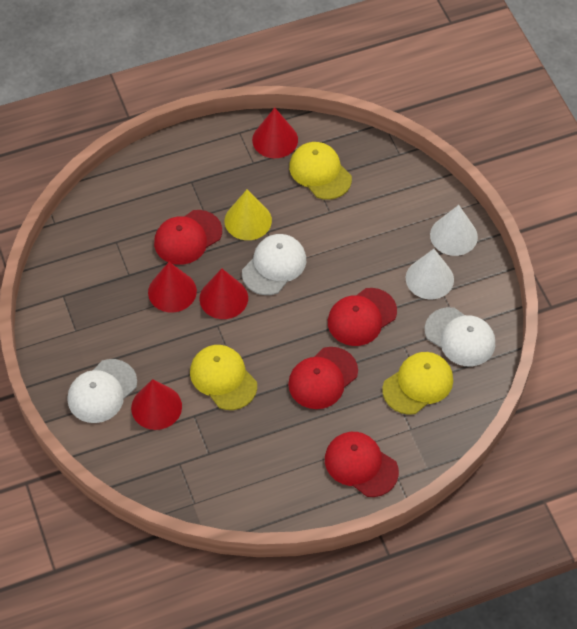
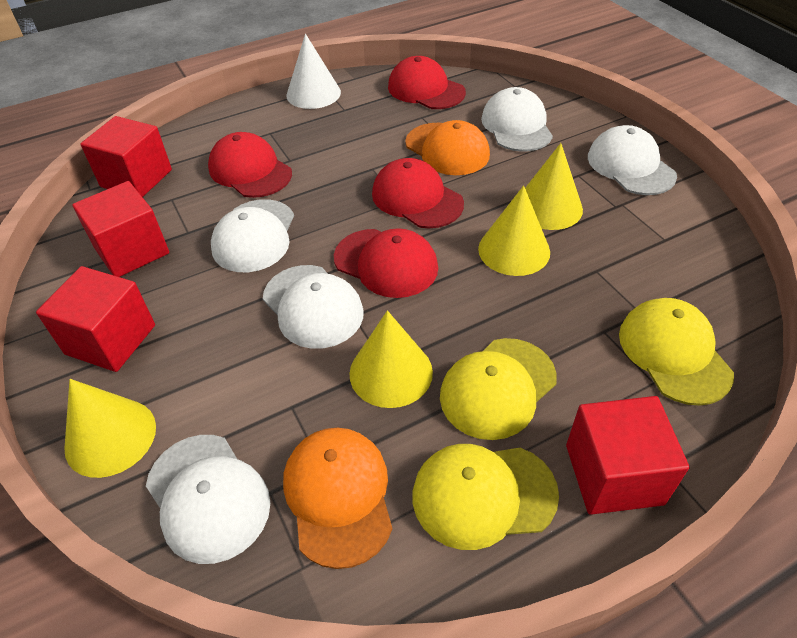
orange cap: none = 0 -> [283,428,392,569] [405,120,490,175] = 2
red cone: [131,379,182,430] [148,262,197,312] [199,269,248,319] [252,108,298,158] = 4 -> none = 0
red cube: none = 0 -> [36,266,155,372] [72,181,169,277] [80,116,172,197] [566,396,689,515] = 4
white cap: [67,359,137,423] [242,234,306,295] [425,307,495,366] = 3 -> [146,435,270,564] [211,199,294,272] [263,265,364,349] [481,87,553,152] [588,125,677,195] = 5
white cone: [406,249,454,299] [430,205,478,256] = 2 -> [286,34,341,109] = 1
yellow cone: [225,190,272,240] = 1 -> [64,379,156,478] [349,311,433,408] [478,186,550,276] [525,143,583,230] = 4

